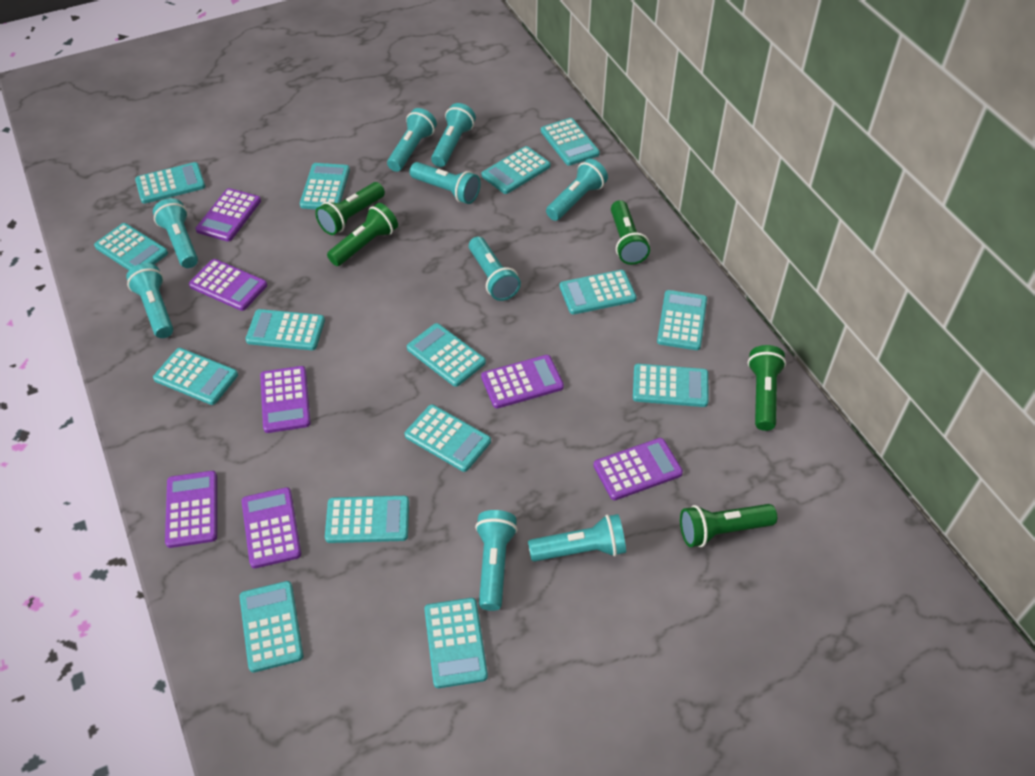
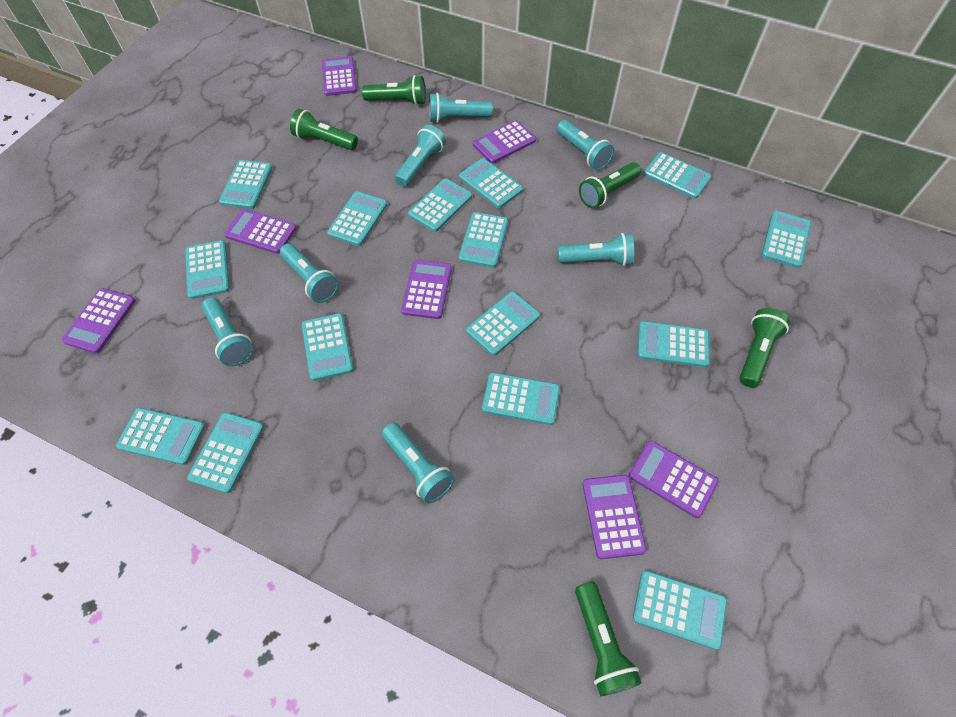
turquoise flashlight: [126,263,173,338] [153,198,198,268] [387,108,437,172] [410,162,481,204] [431,103,476,167] [469,237,521,301] [475,510,518,611] [528,514,626,562] [546,159,608,221] = 9 -> [202,297,254,366] [280,243,339,303] [382,423,455,503] [395,125,446,187] [429,93,493,123] [557,120,614,170] [558,233,634,266] = 7

